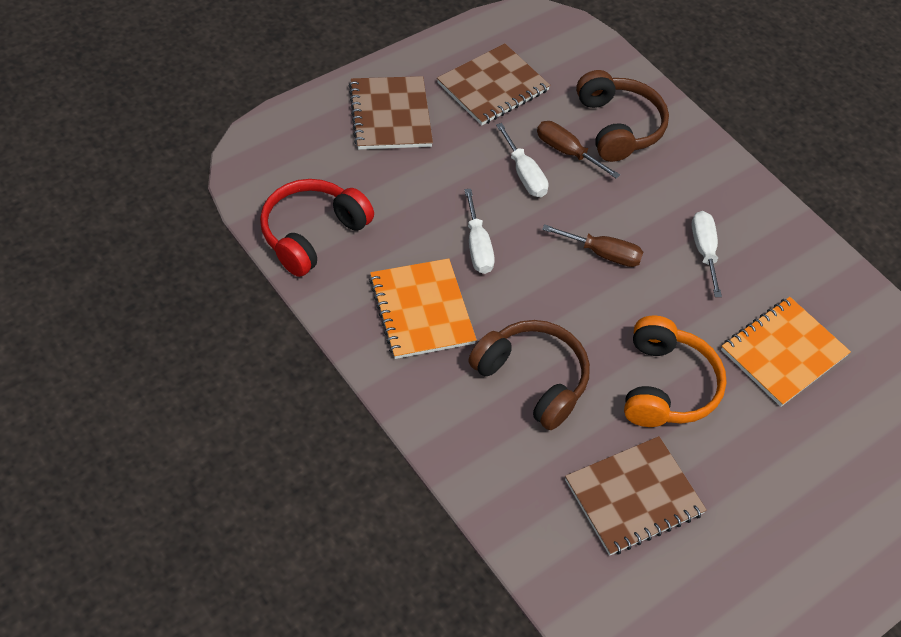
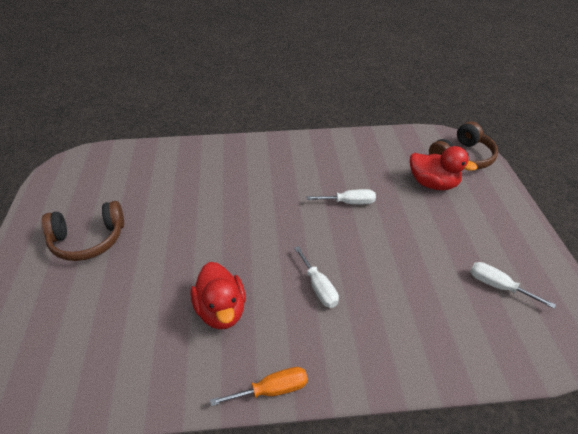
brown notebook: [349,76,433,150] [437,43,551,125] [565,436,707,556] = 3 -> none = 0
brown screwdriver: [537,121,620,179] [542,224,643,267] = 2 -> none = 0
orange headphones: [624,316,727,427] = 1 -> none = 0
orange notebook: [369,258,477,359] [721,297,851,407] = 2 -> none = 0
orange screwdriver: none = 0 -> [210,367,308,406] = 1
red duck: none = 0 -> [191,262,246,330] [410,146,477,190] = 2
red headphones: [260,179,374,277] = 1 -> none = 0

